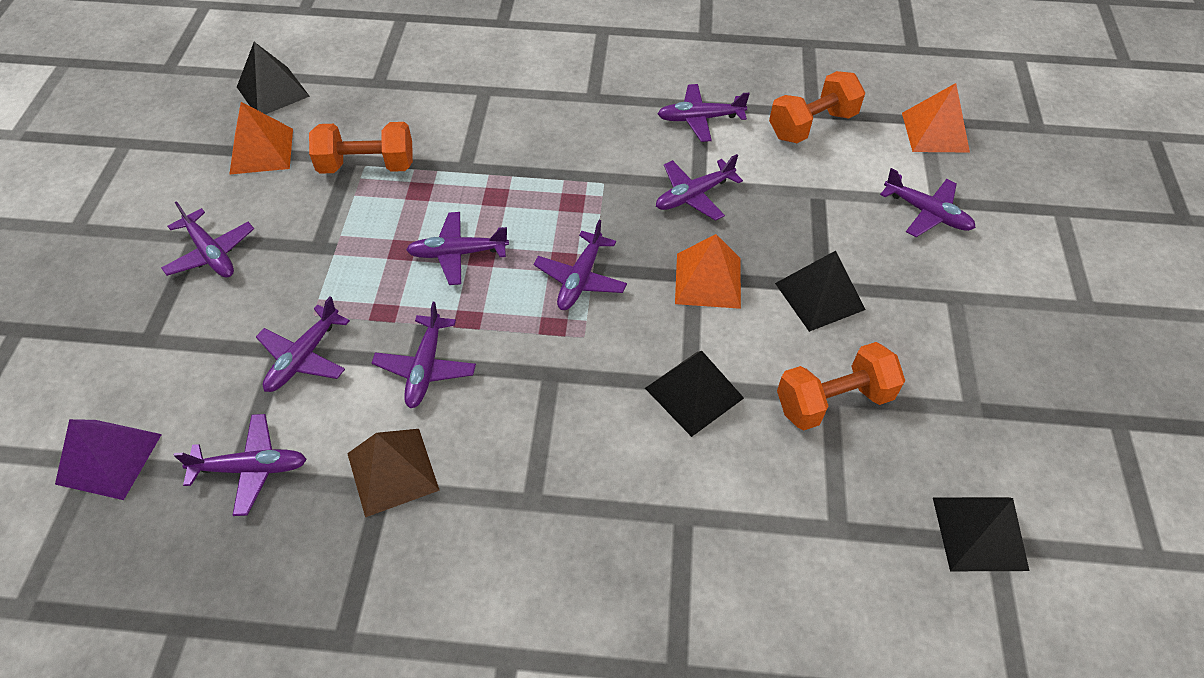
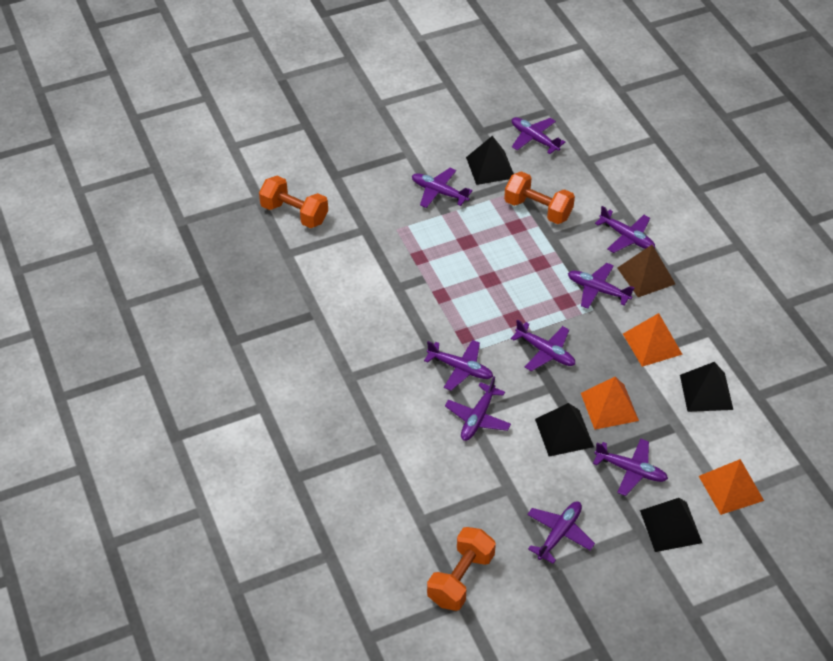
purple pyramid: [55,419,162,500] = 1 -> none = 0

